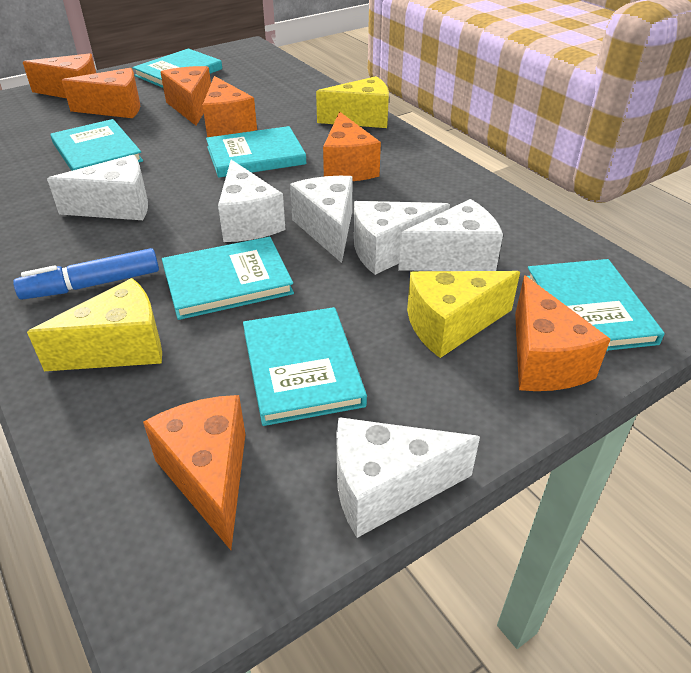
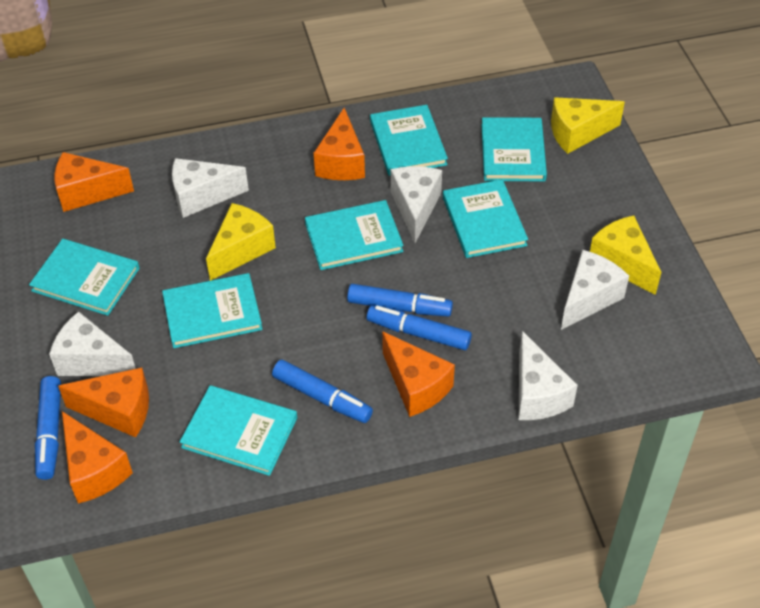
blue marker: [13,248,159,300] = 1 -> [35,376,61,480] [272,360,373,423] [347,284,453,317] [367,305,472,350] = 4
orange cheese: [23,53,96,98] [61,68,140,118] [143,395,246,550] [160,66,211,126] [203,76,257,137] [323,111,381,181] [515,275,611,391] = 7 -> [55,152,134,212] [58,368,149,438] [62,411,133,504] [314,108,365,180] [382,331,455,417] = 5
turquoise book: [50,119,143,171] [132,48,222,88] [162,237,294,320] [206,126,306,178] [243,307,367,426] [527,259,665,351] = 6 -> [29,239,140,316] [162,273,262,348] [180,385,297,476] [305,200,403,270] [370,105,448,176] [443,179,528,258] [482,117,547,181] = 7
white cheese: [47,155,148,220] [218,160,286,242] [290,176,352,263] [336,417,480,538] [354,201,450,275] [398,199,503,271] = 6 -> [49,311,136,376] [172,158,249,218] [391,166,442,243] [519,331,578,420] [561,250,629,330] = 5

